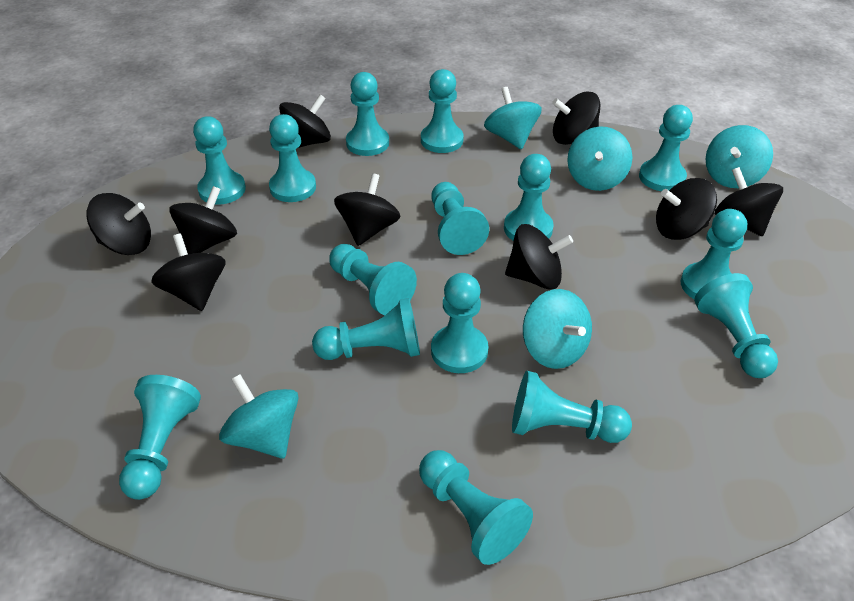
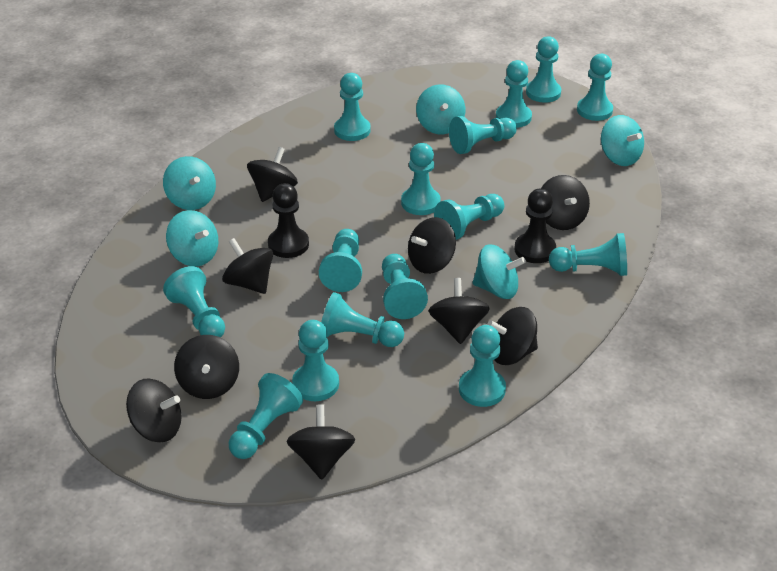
black pawn: none = 0 -> [268,183,309,258] [514,188,556,263] = 2

